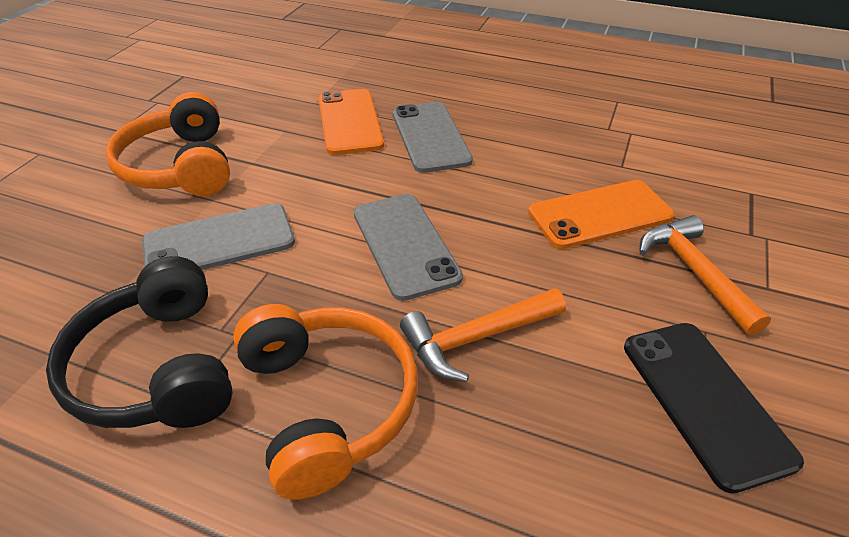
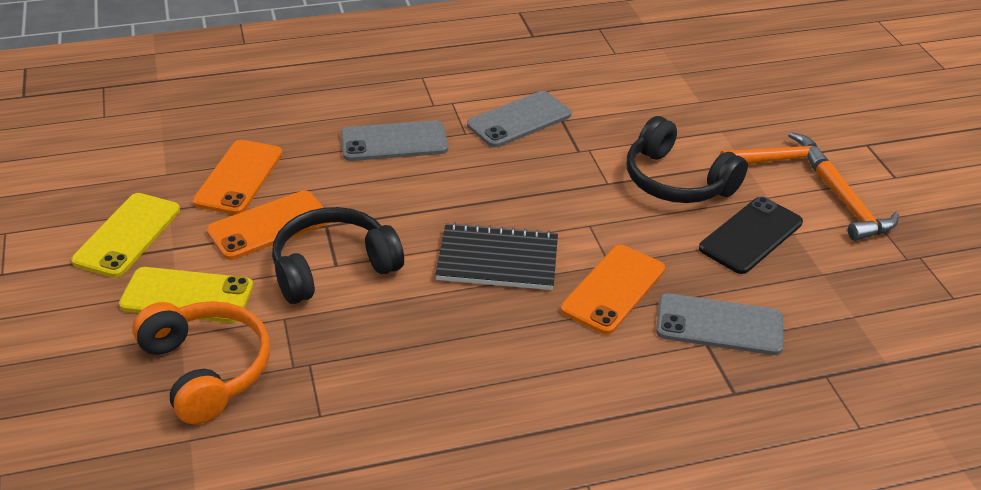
black headphones: [46,256,233,428] = 1 -> [272,207,404,304] [627,116,748,203] = 2
black notebook: none = 0 -> [435,222,558,290] = 1
orange headphones: [105,92,230,196] [233,304,418,500] = 2 -> [132,301,270,424] = 1
orange phone: [318,89,384,155] [528,180,675,249] = 2 -> [192,140,283,215] [206,191,328,260] [560,245,665,334] = 3
yellow phone: none = 0 -> [71,193,180,278] [119,267,253,323] = 2

